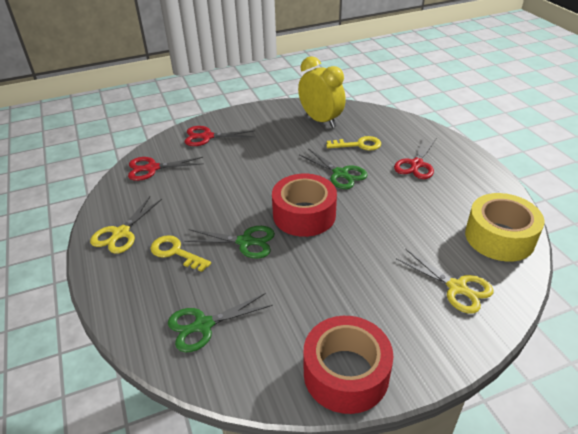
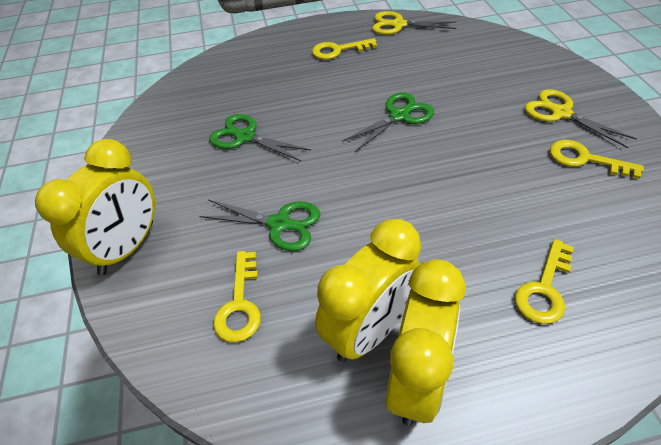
red scissors: [128,157,204,181] [185,126,254,146] [394,139,436,179] = 3 -> none = 0
red tape: [272,174,337,237] [304,316,394,414] = 2 -> none = 0
yellow clock: [298,56,346,128] = 1 -> [35,139,155,275] [315,219,421,362] [386,259,465,426] = 3
yellow key: [150,235,211,272] [326,136,381,151] = 2 -> [213,251,261,342] [312,38,377,60] [515,239,574,324] [550,140,644,179] = 4
yellow tape: [465,193,545,262] = 1 -> none = 0

